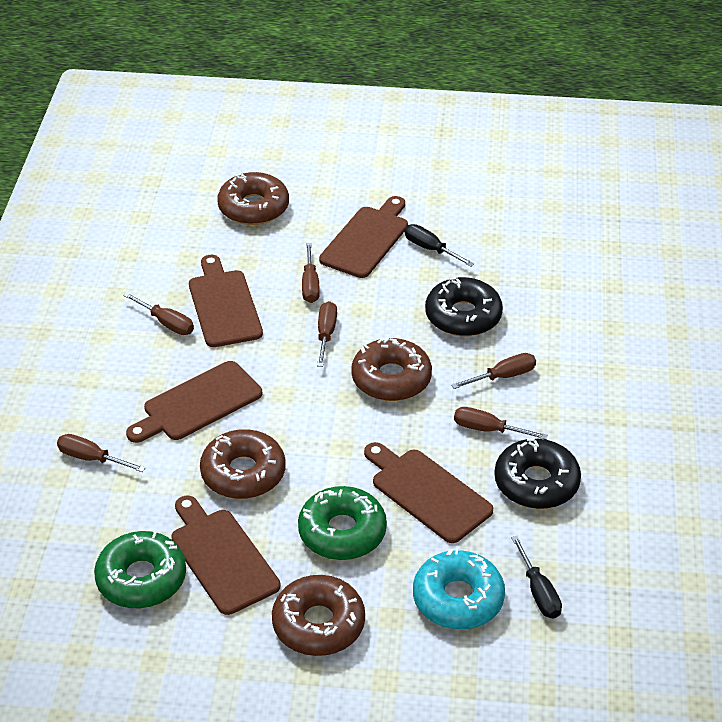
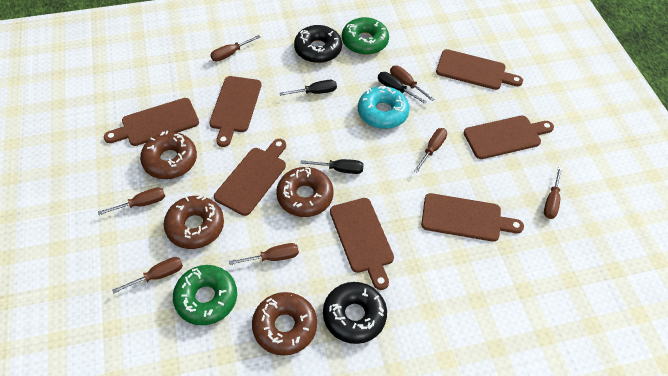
black screwdriver: [404,224,474,267] [511,536,562,618] = 2 -> [280,80,337,96] [300,159,364,174] [378,72,427,104] = 3
brown cutting board: [126,361,262,443] [171,496,281,615] [189,255,263,347] [319,196,408,278] [364,442,493,543] = 5 -> [104,98,199,146] [209,76,261,147] [214,139,286,216] [330,198,394,290] [421,193,524,242] [436,49,523,90] [464,116,554,159] = 7
brown screwdriver: [57,434,145,472] [123,292,194,335] [302,243,320,303] [317,301,337,367] [451,353,536,389] [454,407,548,440] = 6 -> [98,187,165,215] [112,257,183,294] [210,35,260,62] [229,243,299,265] [390,66,435,101] [414,128,447,173] [544,167,562,219] = 7

